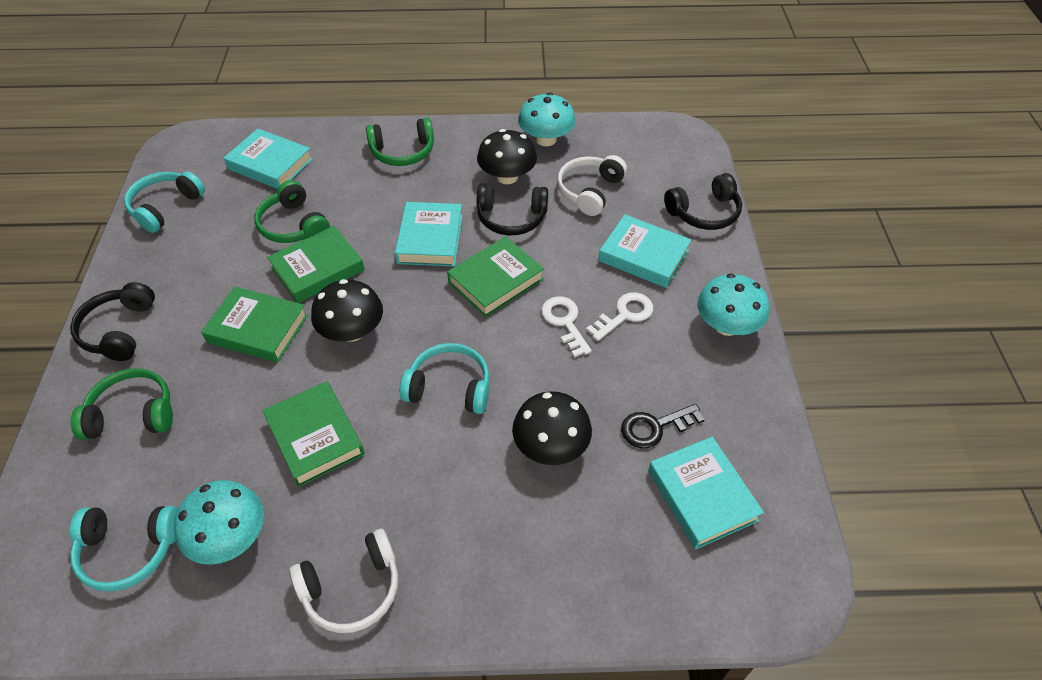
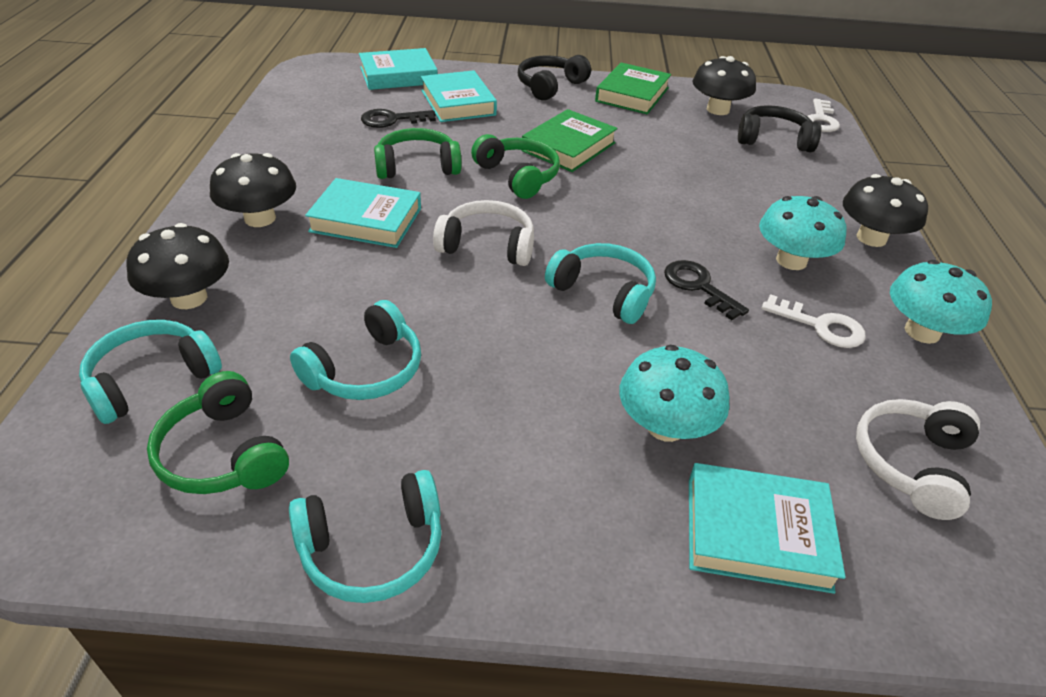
black headphones: [70,282,155,361] [477,183,548,235] [664,173,742,230] = 3 -> [518,55,591,101] [738,105,822,152] = 2
black key: [621,404,705,448] = 1 -> [361,109,436,128] [664,260,749,320] = 2
black mushroom: [311,279,383,342] [477,129,537,184] [512,391,592,465] = 3 -> [126,223,229,309] [210,153,296,227] [692,56,756,115] [843,174,928,247] = 4
green book: [201,287,308,363] [262,381,365,487] [267,226,365,303] [447,236,544,317] = 4 -> [521,109,618,172] [595,63,671,114] = 2
turquoise headphones: [70,506,178,592] [124,171,205,233] [400,343,490,414] = 3 -> [79,320,222,424] [289,470,442,603] [290,300,421,400] [545,243,656,324] = 4

